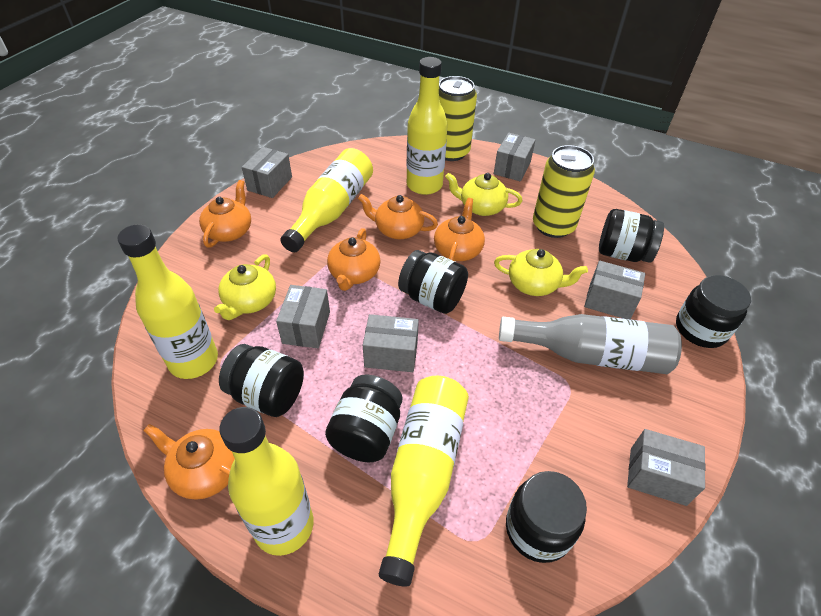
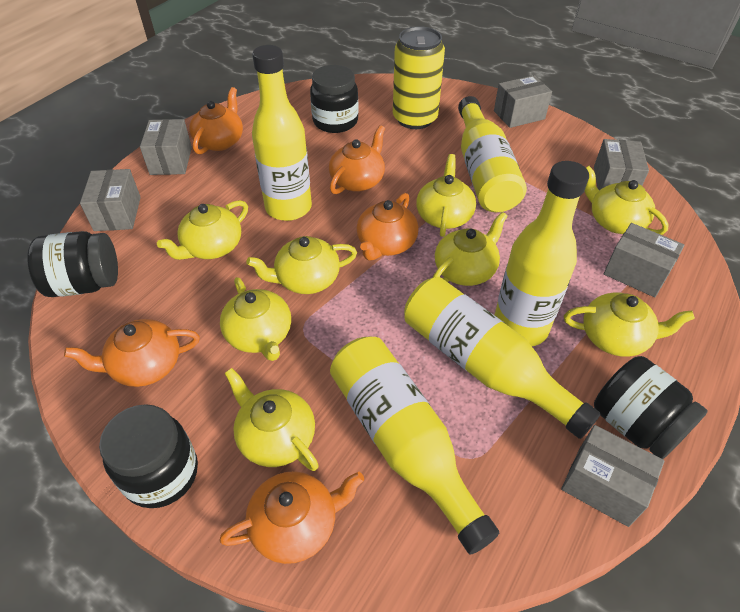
black jar: [219,344,304,417] [325,375,402,462] [398,250,468,314] [506,471,587,563] [599,209,664,263] [676,275,751,348] = 6 -> [27,231,118,297] [99,404,198,508] [310,65,359,133] [594,356,708,459] = 4
grey bottle: [499,314,682,374] = 1 -> none = 0
yellow can: [439,76,477,161] [533,145,595,238] = 2 -> [393,26,445,129] = 1
yellow teapot: [214,255,276,320] [445,173,522,216] [494,249,588,296] = 3 -> [157,200,248,260] [220,277,291,361] [224,368,319,471] [246,236,357,294] [416,154,476,237] [433,212,507,286] [564,293,695,357] [585,166,669,235] = 8

